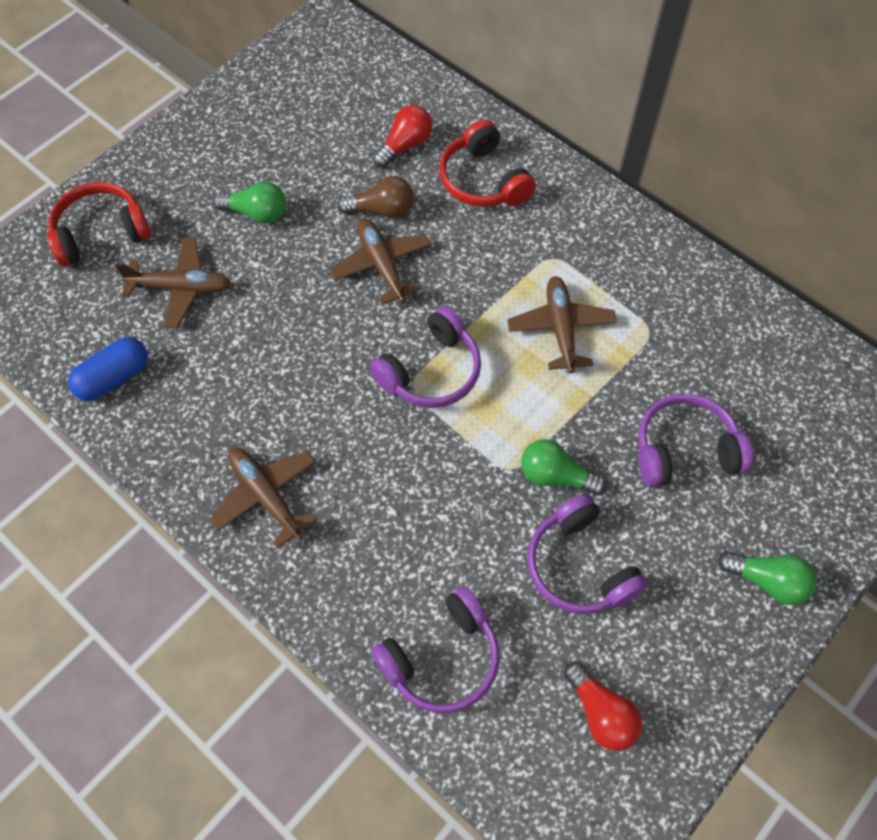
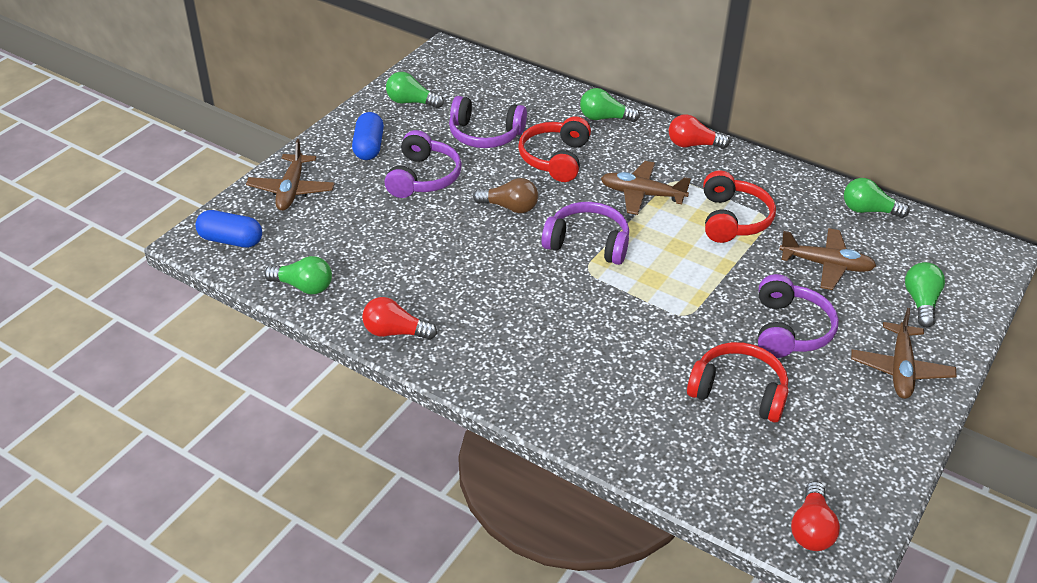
blue capsule: [68,337,148,401] = 1 -> [196,210,262,248] [352,112,384,160] = 2
green light bulb: [213,182,286,224] [521,439,606,495] [718,551,817,605] = 3 -> [264,256,332,294] [386,72,444,108] [580,88,640,122] [844,178,910,218] [905,262,945,328] = 5
red headphones: [47,182,151,267] [439,119,536,207] = 2 -> [518,116,591,182] [687,342,789,423] [703,171,776,243] = 3
red light bulb: [373,105,432,168] [564,661,642,751] = 2 -> [362,297,437,340] [669,114,730,149] [791,481,840,551] = 3

